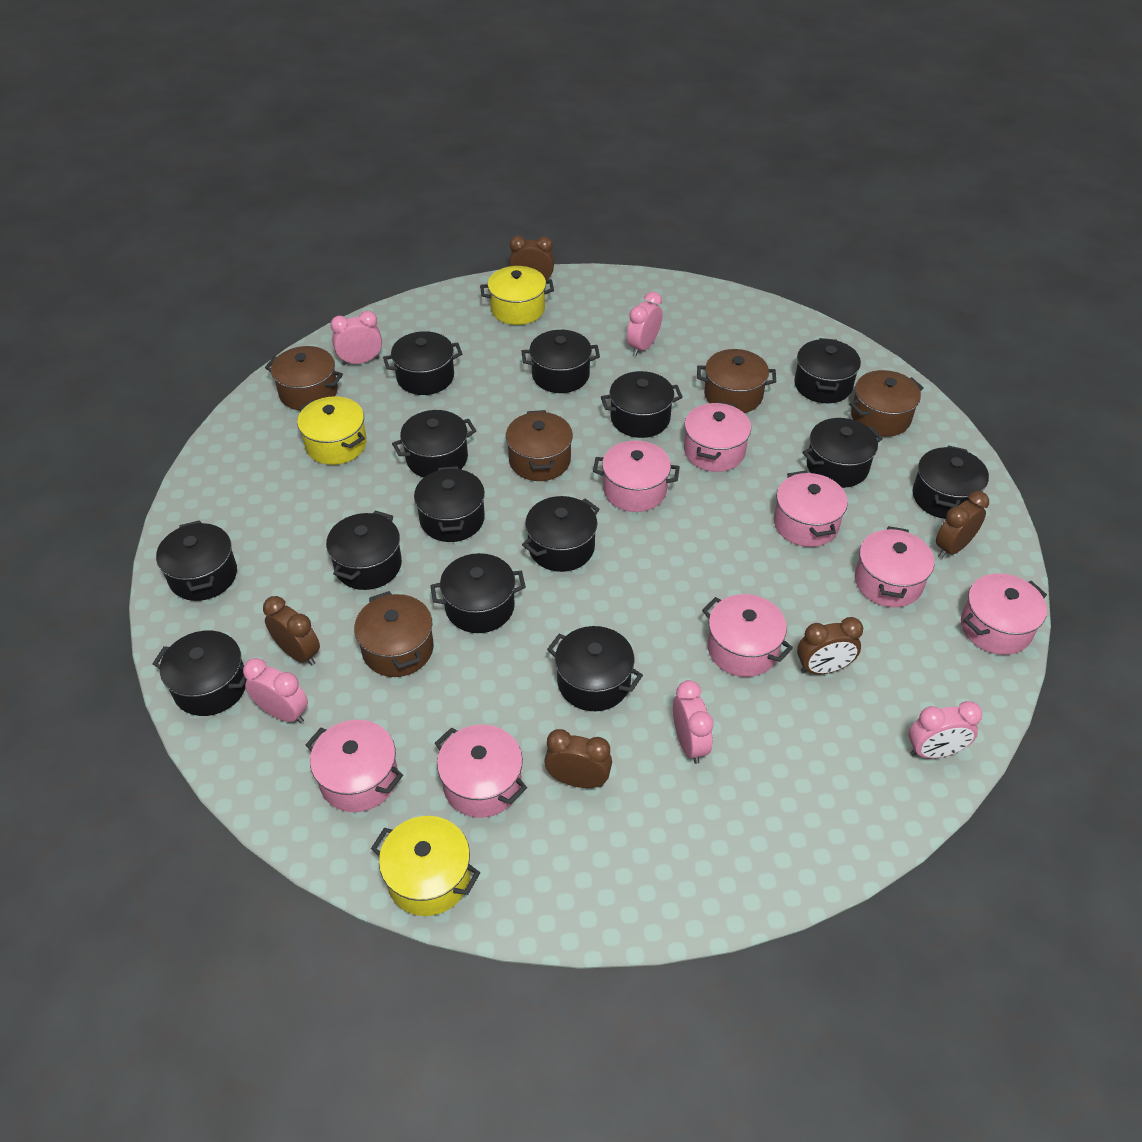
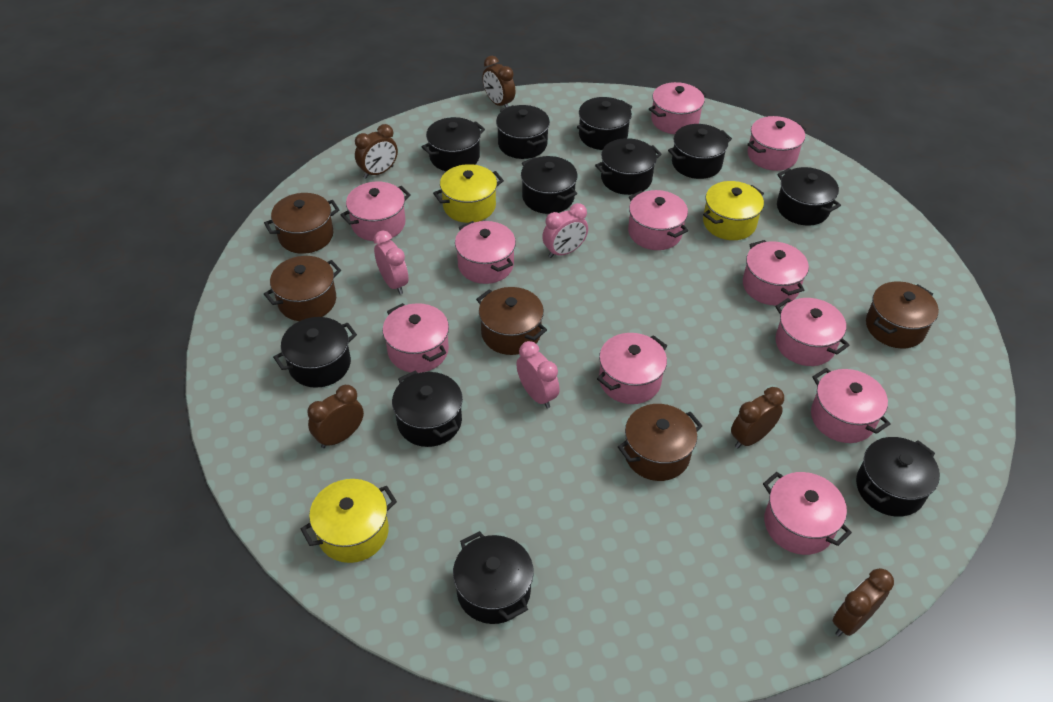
black pot: [153,630,247,716] [156,520,237,601] [326,511,402,590] [383,331,462,395] [392,410,476,478] [414,466,485,542] [430,553,526,633] [521,330,600,393] [522,496,600,572] [547,626,643,711] [601,371,683,438] [794,338,861,403] [802,418,883,488] [912,445,989,519] = 14 -> [273,317,357,388] [392,371,463,447] [422,117,485,171] [453,531,534,624] [496,105,550,159] [521,156,577,214] [577,97,632,150] [595,138,662,195] [668,124,732,179] [777,167,841,226] [856,437,940,517] = 11
pink clock: [243,658,308,724] [330,311,382,365] [627,291,662,356] [673,680,714,764] [909,701,982,758] = 5 -> [374,231,408,294] [516,341,560,409] [542,203,588,258] = 3
pink pot: [306,720,403,812] [435,725,527,818] [593,440,680,512] [684,402,751,472] [702,594,793,677] [774,471,848,547] [855,526,935,607] [961,573,1047,655] = 8 -> [341,182,411,241] [383,303,449,373] [455,221,516,284] [597,333,667,404] [628,190,688,250] [649,82,707,134] [743,240,809,306] [747,116,806,171] [763,472,852,555] [775,298,850,366] [811,368,891,443] = 11

